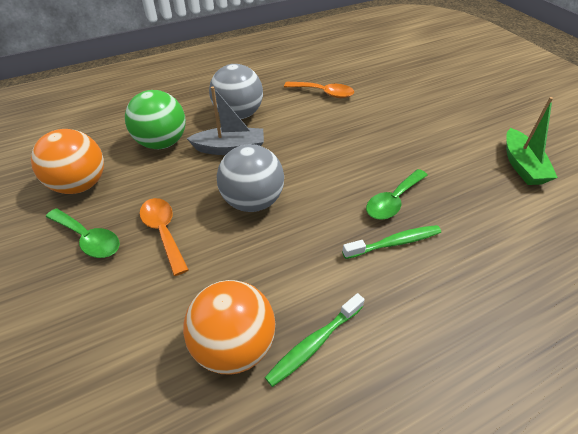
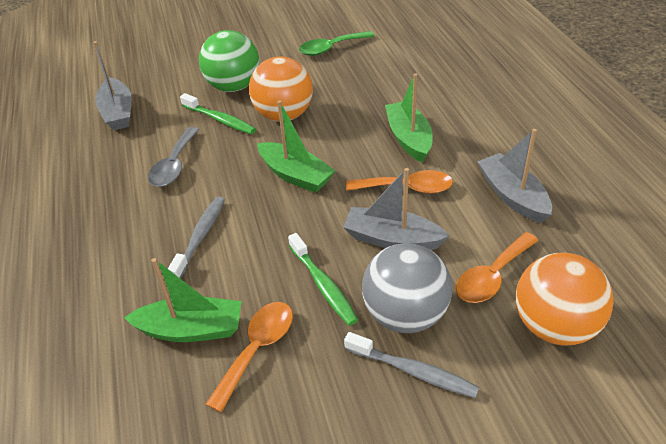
green boat: [506,97,558,185] = 1 -> [124,258,242,342] [257,101,336,193] [385,73,433,163] = 3
green spoon: [46,208,120,258] [366,169,428,220] = 2 -> [299,31,375,56] = 1
grey ball: [209,64,263,119] [217,144,284,212] = 2 -> [362,243,452,333] = 1
grey boat: [186,86,264,155] = 1 -> [93,41,132,130] [343,168,450,250] [477,129,552,223] = 3
grey spoon: none = 0 -> [148,127,200,187] = 1
grey toothbrush: none = 0 -> [168,196,225,279] [344,332,479,398] = 2
orange spoon: [140,198,189,276] [284,82,354,98] = 2 -> [205,302,293,412] [346,170,453,194] [456,232,539,303] = 3

